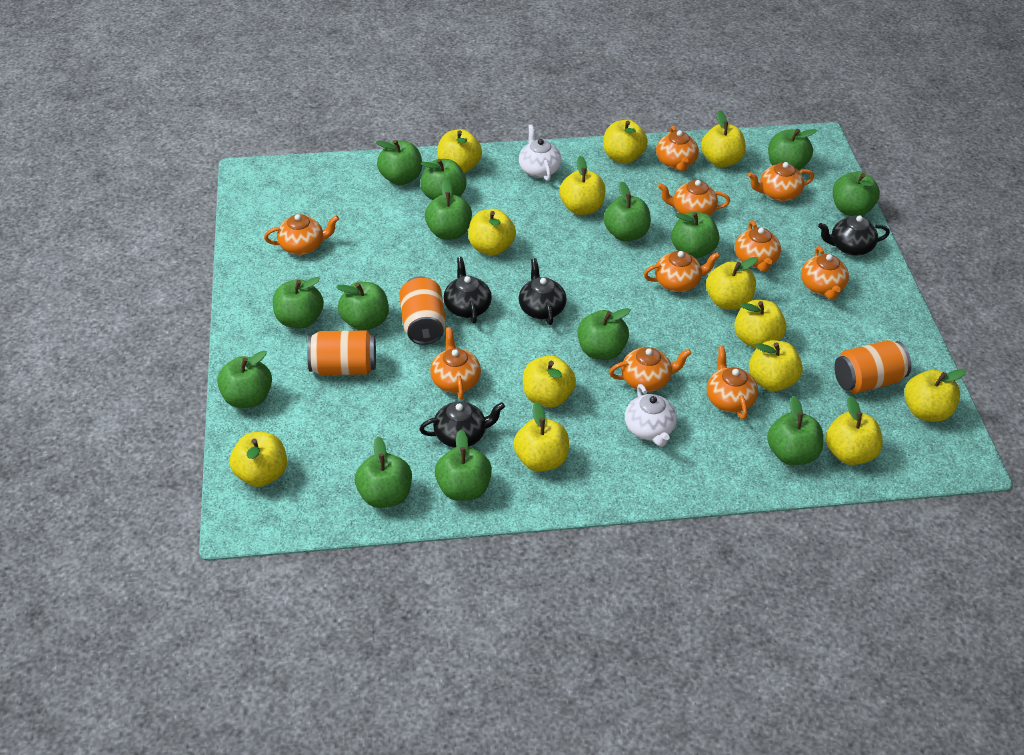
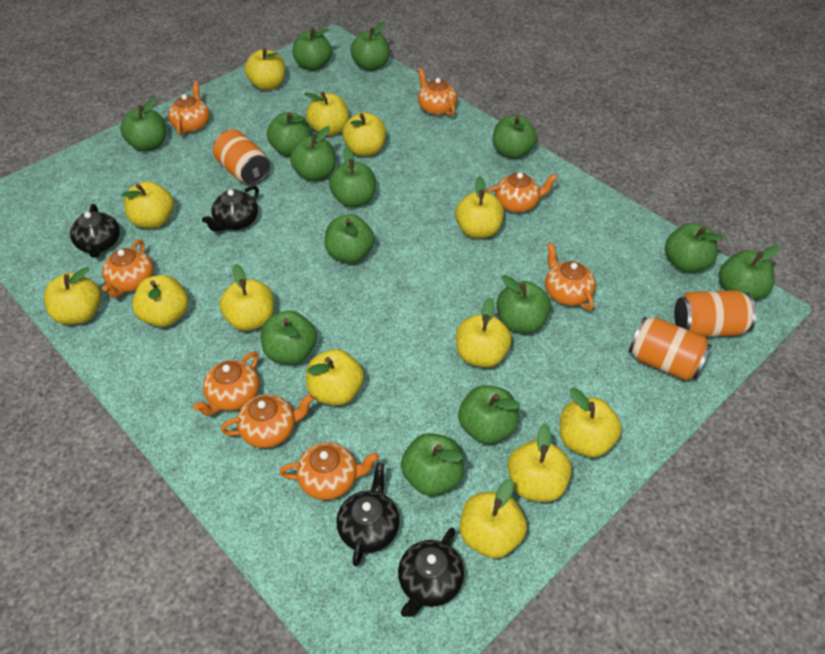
orange teapot: [264,214,339,255] [430,327,481,400] [609,347,692,392] [644,251,720,292] [656,126,699,172] [658,180,730,216] [707,346,758,419] [735,220,781,272] [748,162,814,201] [801,246,849,300] = 10 -> [102,240,154,298] [168,81,210,135] [193,351,260,416] [221,394,314,448] [279,442,379,500] [418,68,457,116] [486,172,558,213] [545,243,596,310] = 8
white teapot: [519,124,562,181] [625,384,677,447] = 2 -> none = 0

